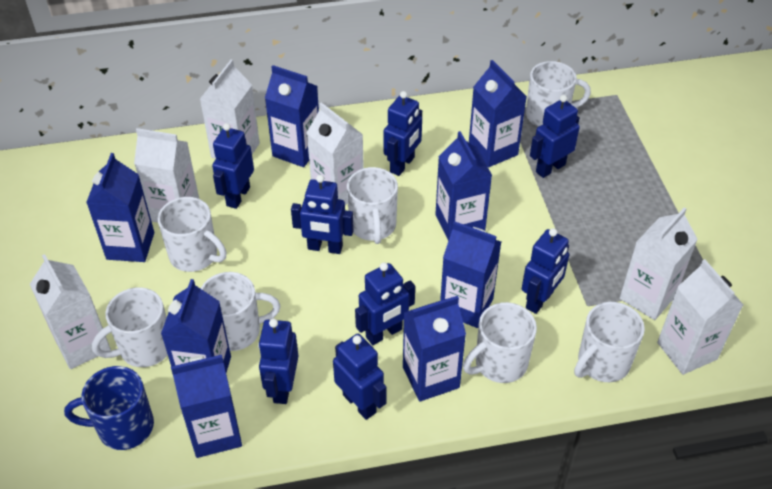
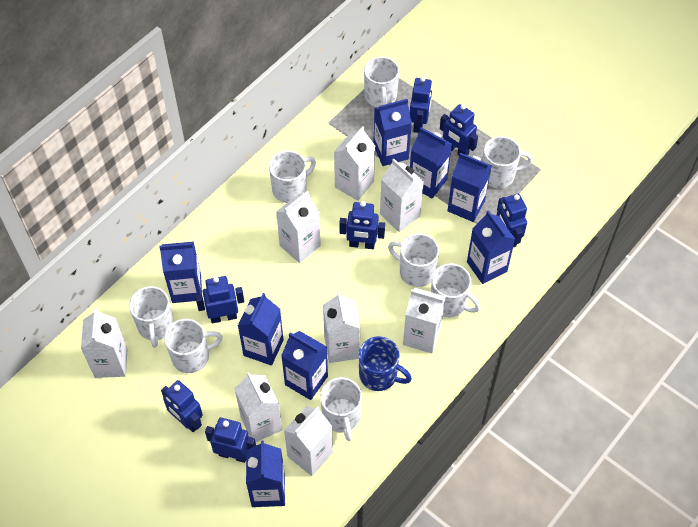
blue robot: [212,123,254,209] [258,319,298,404] [291,175,354,254] [333,334,387,420] [355,262,415,345] [384,91,422,176] [522,228,569,314] [530,95,580,178] = 8 -> [161,380,203,432] [195,276,244,323] [205,418,256,463] [339,201,385,249] [410,76,432,133] [440,104,478,156] [497,194,527,247] = 7
white carton: [30,254,111,369] [134,128,199,223] [200,59,260,159] [307,102,364,205] [620,208,698,320] [657,259,743,375] = 6 -> [81,308,128,378] [235,372,282,442] [276,191,321,263] [284,406,333,476] [323,292,360,363] [334,126,375,201] [380,159,424,232] [403,288,446,354] = 8
white mug: [92,287,168,367] [158,197,227,272] [200,272,280,351] [347,167,398,244] [463,302,537,383] [526,61,591,127] [574,302,645,382] = 7 -> [129,286,174,348] [164,319,223,373] [269,151,316,203] [320,377,362,441] [364,57,399,107] [388,233,439,287] [431,263,480,317] [482,136,532,188] = 8

